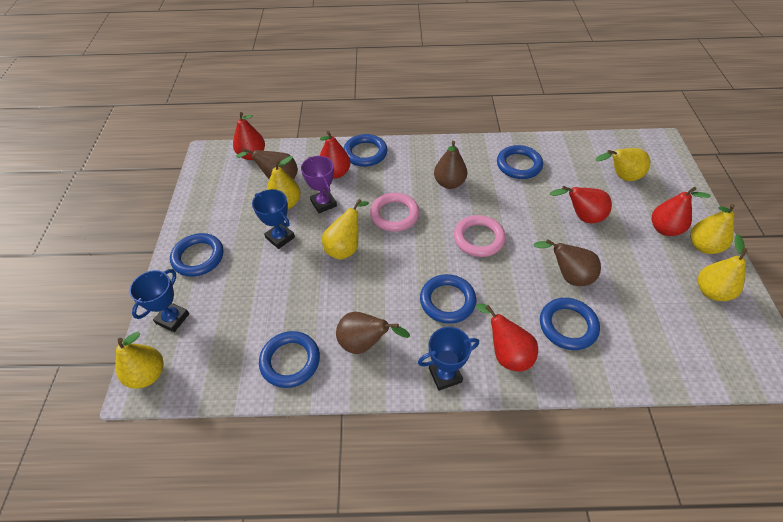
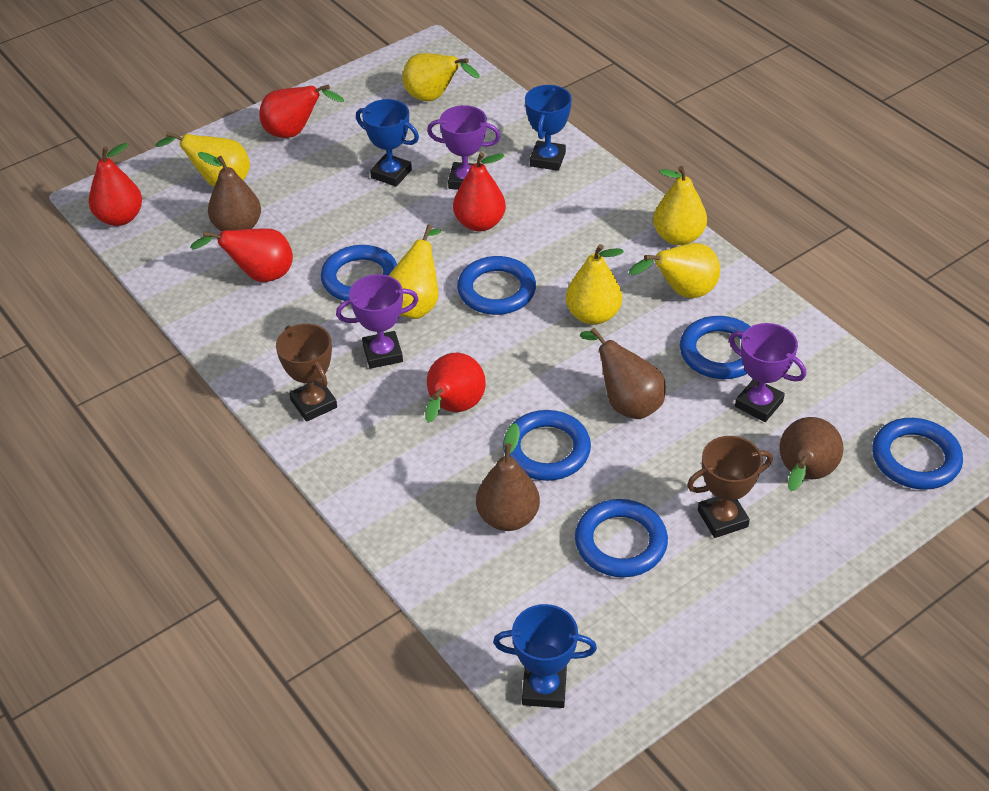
brown trophy: none = 0 -> [276,324,337,422] [687,436,773,538] = 2
pink ring: [370,193,419,232] [454,215,506,257] = 2 -> none = 0
purple trophy: [301,156,337,213] = 1 -> [336,274,419,369] [427,105,501,190] [729,323,806,422] = 3

